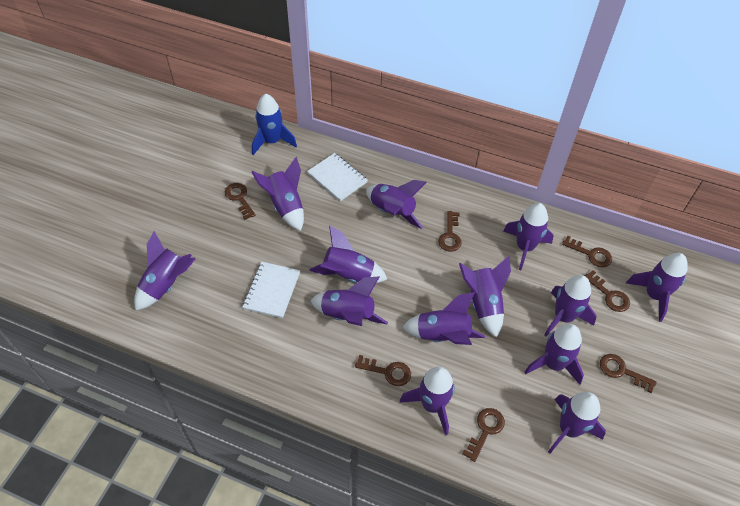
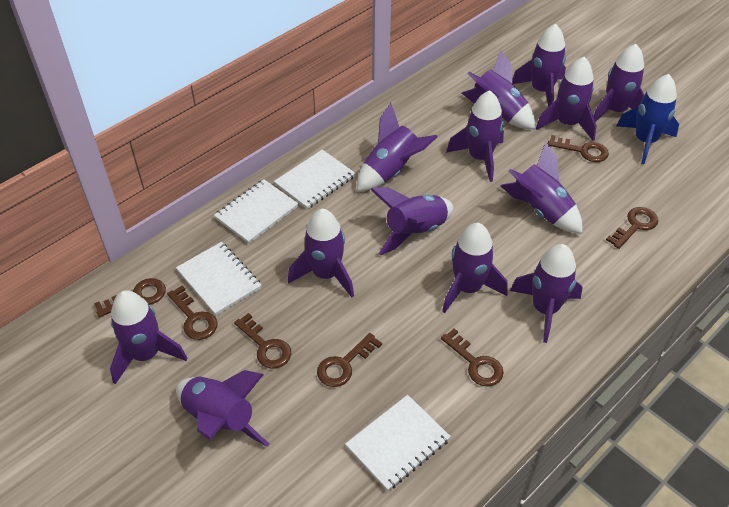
white notebook: [243,262,300,318] [307,153,368,201] = 2 -> [176,242,262,315] [214,179,299,244] [274,149,356,209] [345,395,451,491] = 4

